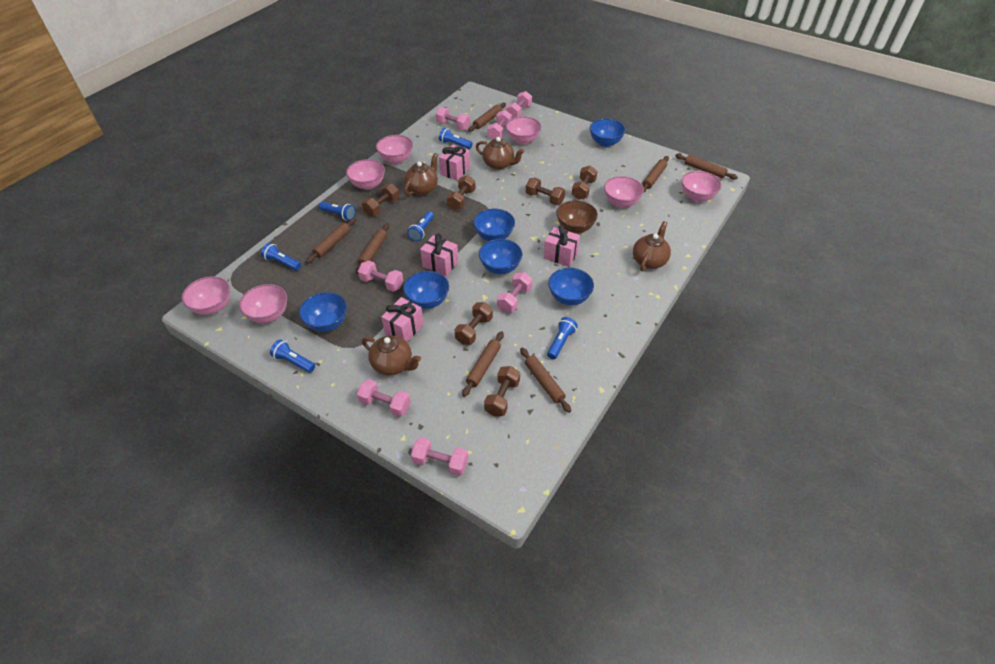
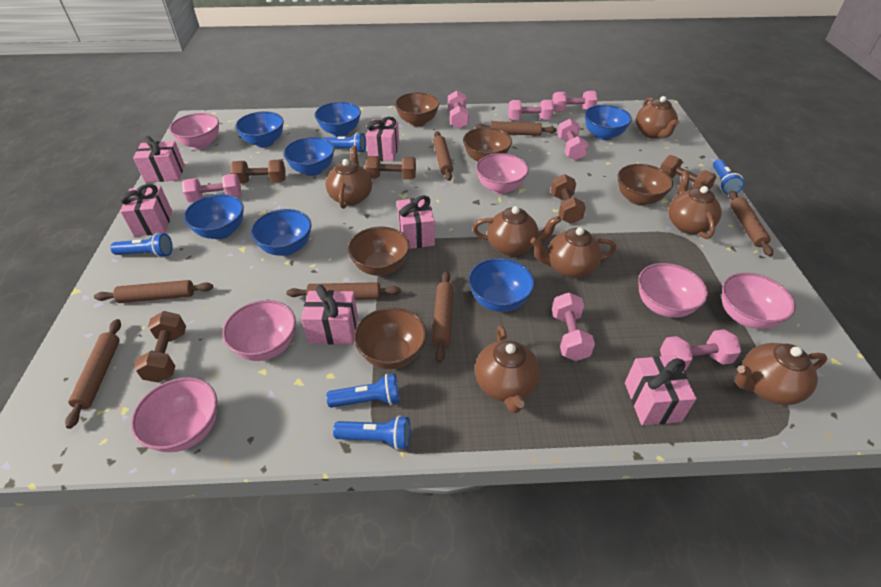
blue bowl: [299,292,347,332] [403,271,449,309] [473,208,515,241] [479,239,522,274] [548,268,594,305] [590,119,626,147] = 6 -> [184,194,244,239] [235,111,284,148] [251,209,312,256] [283,137,334,176] [315,102,361,137] [468,258,535,312] [584,105,632,140] = 7
blue flashlight: [261,243,301,270] [270,339,315,373] [319,202,356,220] [407,211,434,241] [439,128,473,149] [547,317,578,359] = 6 -> [110,233,173,258] [322,132,366,153] [326,374,400,408] [333,415,410,450] [713,159,744,195] = 5
brown bowl: [556,200,598,233] = 1 -> [348,227,410,276] [354,307,427,369] [395,92,440,126] [463,127,512,162] [617,164,673,206] = 5
brown dumbbell: [362,184,399,216] [447,175,476,210] [454,302,493,345] [484,366,520,416] [526,178,565,205] [572,165,597,200] = 6 -> [134,311,186,383] [230,160,286,184] [365,156,416,180] [551,174,586,224] [660,155,716,190] = 5
brown teapot: [362,335,421,375] [404,153,438,196] [476,137,524,170] [633,221,671,271] = 4 -> [326,146,372,209] [472,206,561,256] [475,325,540,413] [530,227,616,278] [636,96,679,139] [668,171,722,239] [735,343,828,405] = 7
pink bowl: [182,276,230,315] [239,284,287,323] [346,159,385,190] [376,135,413,164] [506,116,541,145] [604,176,644,208] [681,171,722,202] = 7 -> [131,377,217,452] [169,113,219,149] [222,300,296,361] [476,153,529,194] [638,263,708,318] [722,273,796,329] = 6
pink gift: [381,297,424,342] [420,234,458,276] [439,144,470,181] [544,225,580,267] = 4 -> [120,184,172,237] [133,136,185,183] [301,285,358,345] [366,117,399,161] [397,195,435,249] [625,355,697,425] = 6

